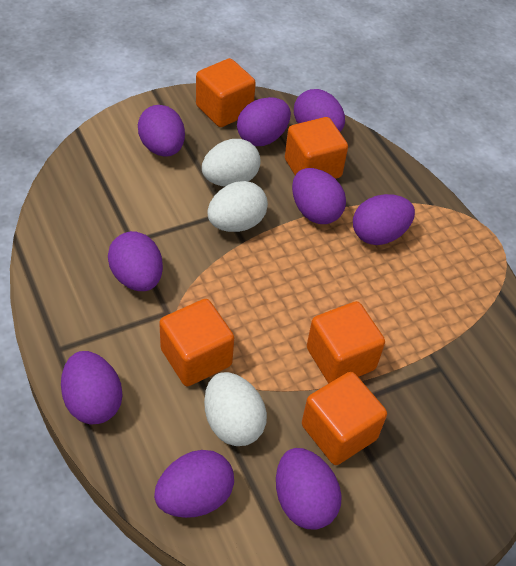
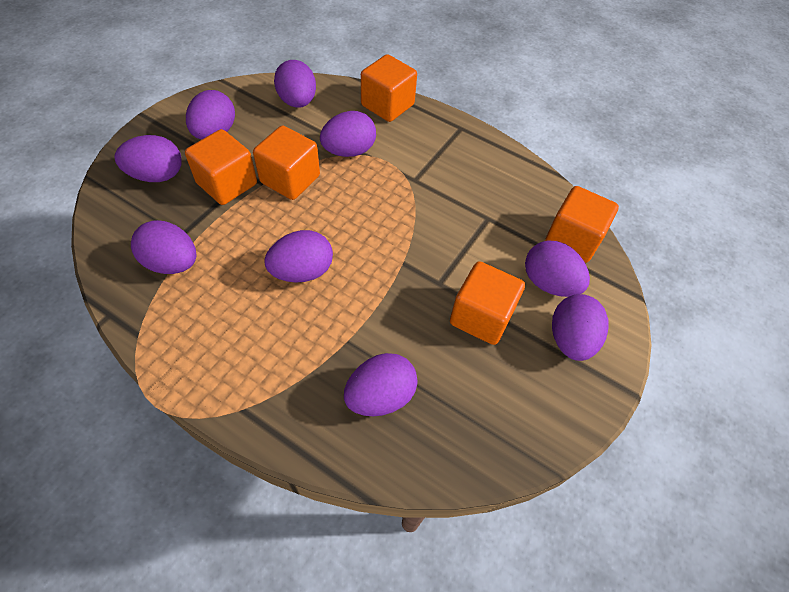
white egg: [202,139,261,186] [204,372,267,446] [207,181,268,232] = 3 -> none = 0

